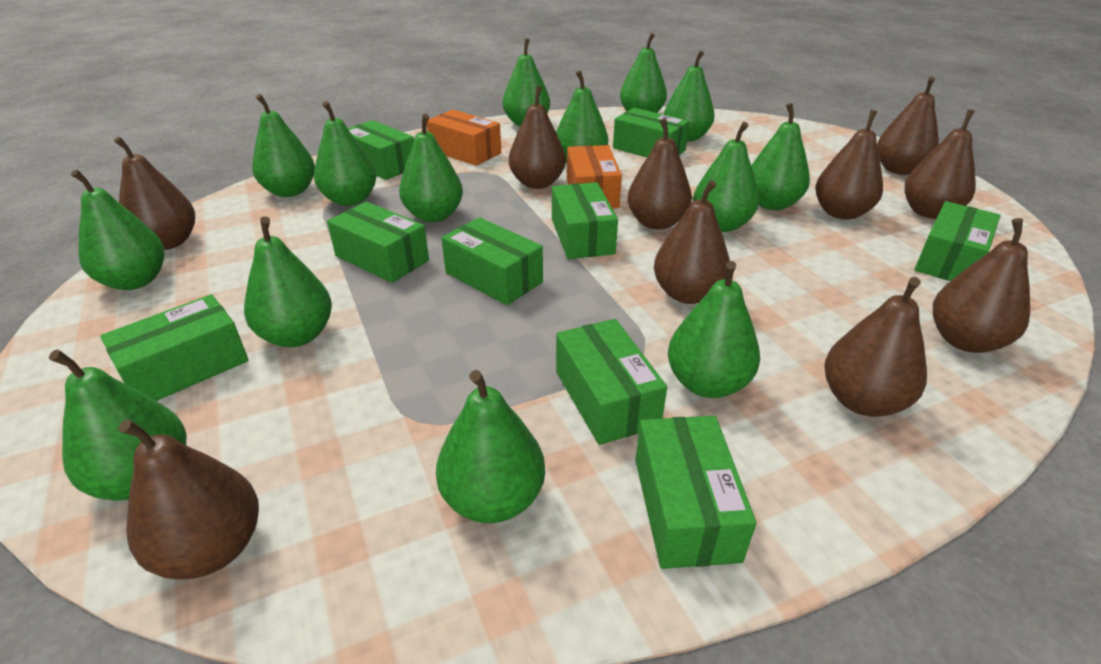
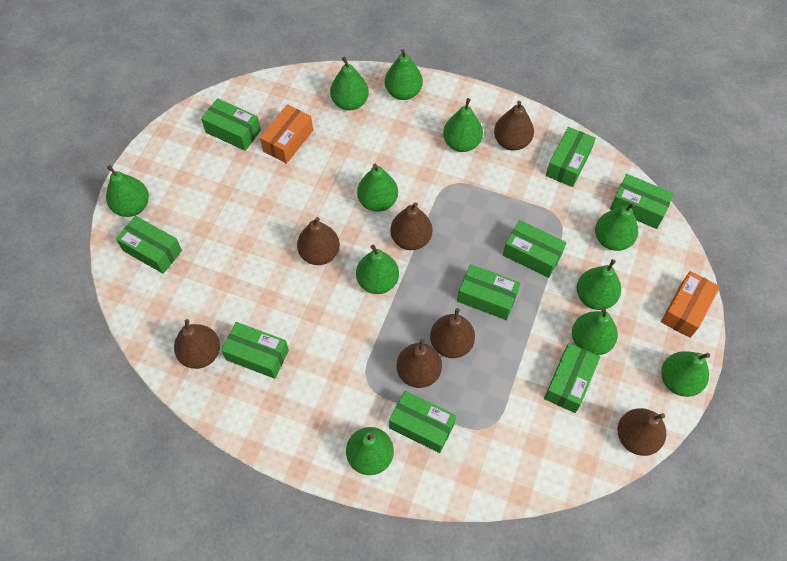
brown pear: [114,137,195,250] [119,419,259,579] [509,86,566,189] [627,118,692,230] [654,180,730,304] [815,110,883,220] [824,277,927,417] [877,77,939,175] [905,109,976,219] [933,218,1030,353] = 10 -> [174,319,220,369] [297,217,340,265] [390,202,432,250] [396,339,442,388] [430,308,475,358] [494,101,534,151] [618,408,666,456] = 7
green pear: [49,350,186,501] [71,170,164,290] [244,217,332,347] [252,94,315,197] [314,101,377,206] [399,114,463,222] [436,370,545,523] [503,38,550,126] [556,70,608,163] [620,33,667,113] [664,50,715,142] [668,261,760,398] [693,122,759,232] [751,103,810,210] = 14 -> [106,165,149,217] [330,57,369,110] [346,427,394,475] [356,244,399,294] [357,164,398,212] [385,49,423,100] [443,98,483,152] [572,307,618,355] [577,259,621,310] [595,203,638,251] [661,351,710,397] = 11

